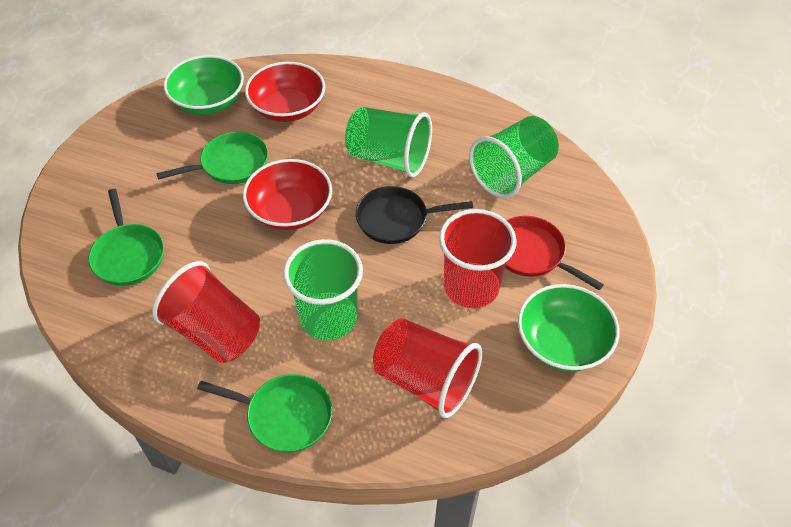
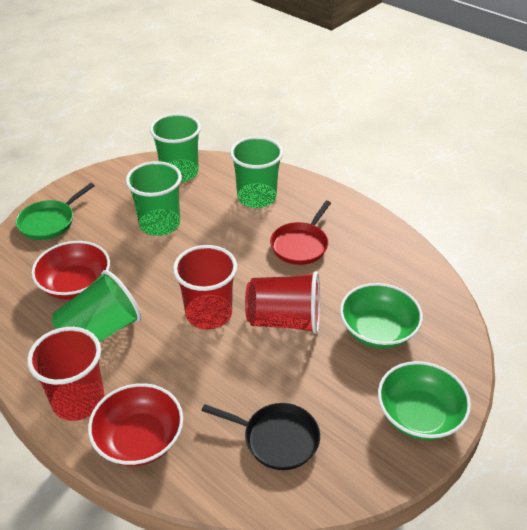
green cup: [283,239,363,340] [345,107,432,178] [469,116,559,198] = 3 -> [52,270,141,342] [125,161,182,236] [150,113,201,182] [230,136,283,208] = 4
green pan: [88,189,164,286] [156,132,268,184] [197,374,333,453] = 3 -> [16,183,95,240] = 1

